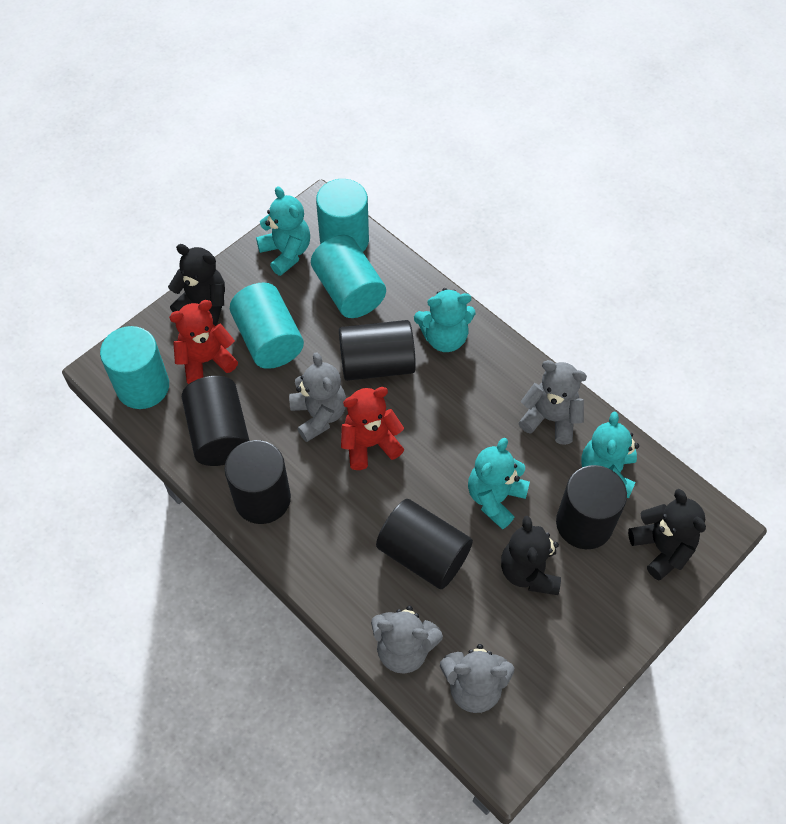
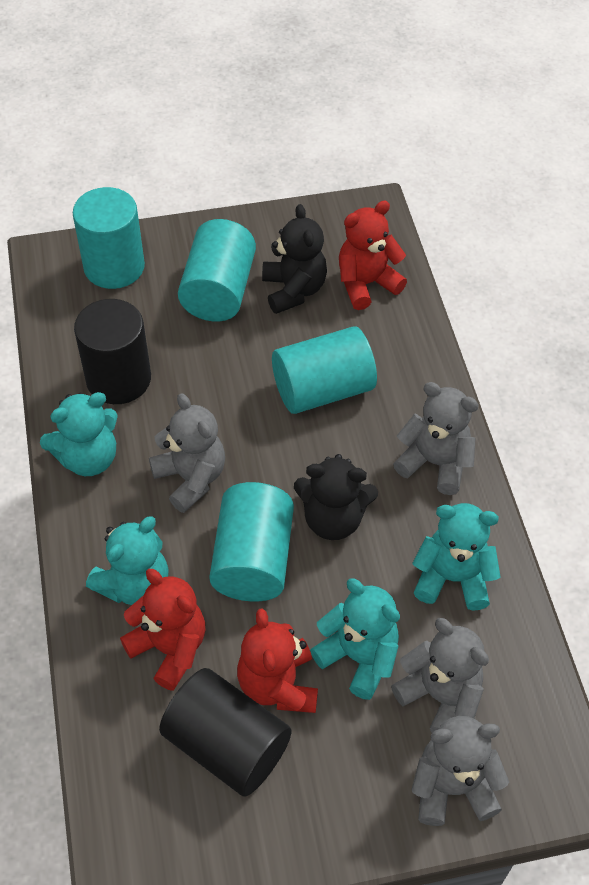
black cylinder: [182,376,249,466] [224,440,291,524] [339,320,416,381] [376,499,473,589] [556,465,627,549] = 5 -> [74,299,151,404] [159,668,292,797] = 2
black teddy bear: [168,244,225,326] [501,516,561,595] [628,489,706,580] = 3 -> [262,204,327,314] [294,454,378,540] = 2
red teddy bear: [169,300,238,384] [341,387,404,470] = 2 -> [120,569,205,691] [237,608,318,713] [339,201,407,310] = 3

